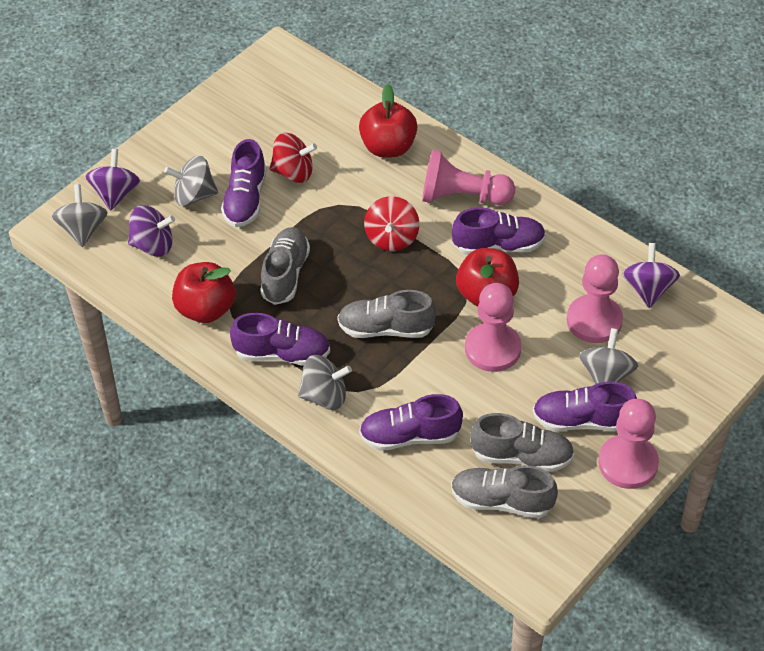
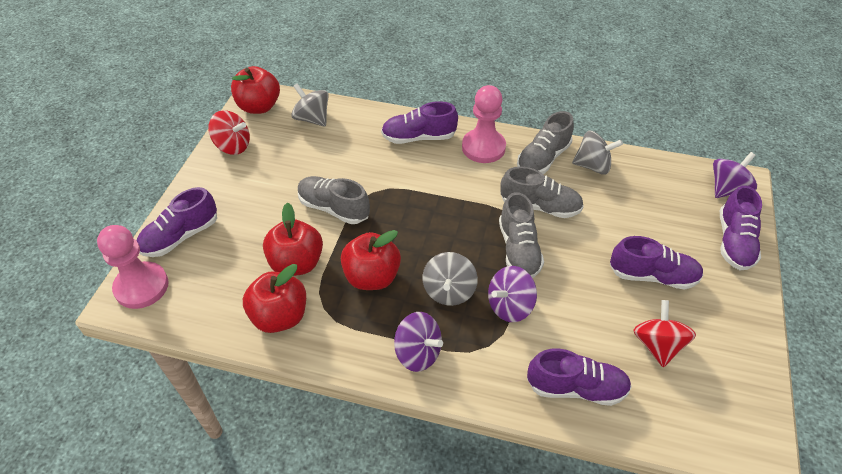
grey spinning top: [52,184,108,247] [164,156,218,206] [298,355,352,410] [579,328,638,384] = 4 -> [291,83,329,127] [423,252,478,306] [572,131,623,175] = 3
pink pawn: [422,150,515,205] [465,283,521,372] [567,254,623,343] [598,399,659,489] = 4 -> [97,225,169,309] [462,85,506,163] = 2
red apple: [172,262,236,323] [359,84,417,157] [456,248,519,307] = 3 -> [231,66,280,114] [243,264,306,333] [263,203,323,276] [341,230,401,290] = 4

